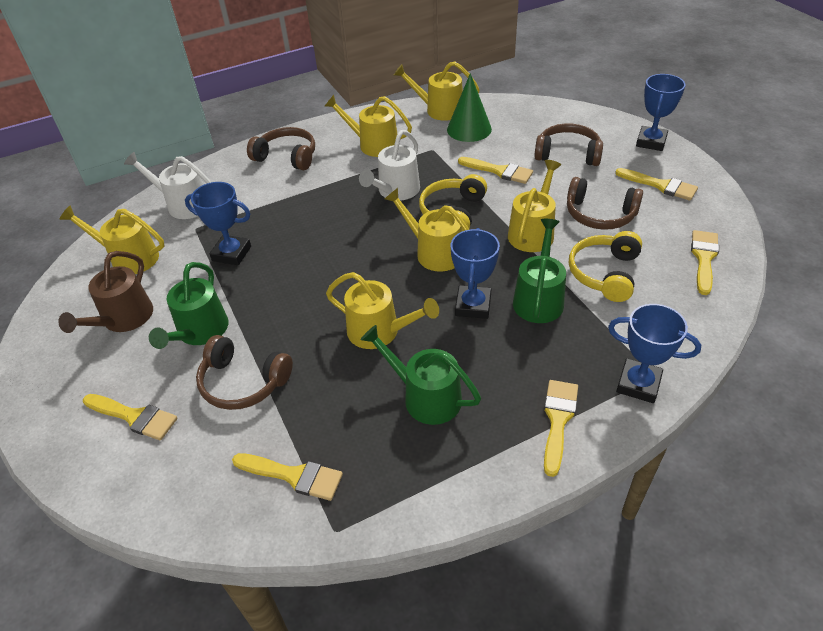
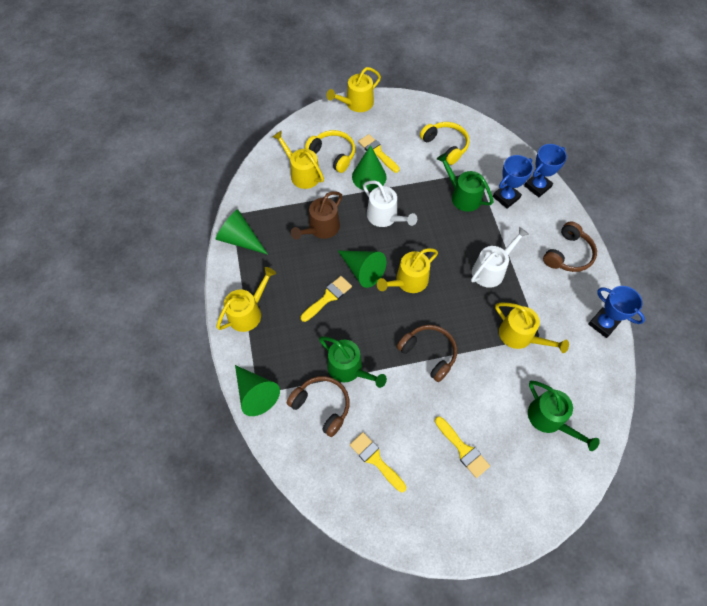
blue trophy: [185,182,251,265] [451,228,500,319] [608,304,701,403] [636,74,686,151] = 4 -> [493,155,533,209] [524,144,567,197] [588,286,645,338] = 3
brown headphones: [196,335,293,410] [247,127,315,170] [534,123,603,166] [567,177,643,230] = 4 -> [287,376,350,437] [397,325,457,382] [543,221,597,272] = 3
green cone: [447,73,492,142] = 1 -> [216,209,268,254] [235,365,280,416] [338,251,386,288] [352,145,387,191] = 4
yellow brush: [83,394,178,440] [232,453,343,501] [458,157,533,184] [544,380,578,477] [615,168,698,201] [691,230,719,295] = 6 -> [301,276,352,322] [350,432,406,492] [358,134,400,173] [435,416,490,478] = 4
yellow watering can: [59,205,165,274] [325,95,412,157] [326,272,439,349] [385,188,469,272] [393,62,479,121] [508,160,561,252] = 6 -> [216,267,276,332] [273,131,324,189] [327,67,381,112] [377,248,438,293] [495,303,569,353] = 5

